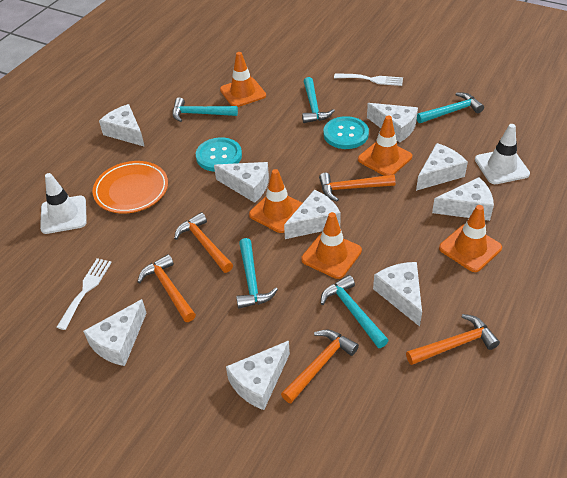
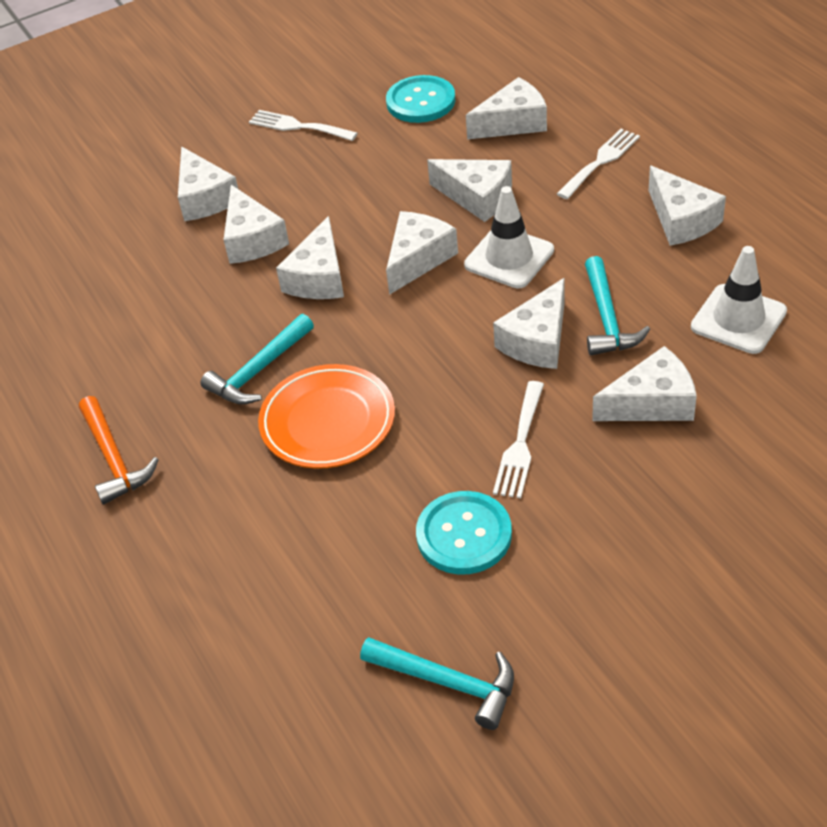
orange hammer: [138,254,196,322] [174,212,233,273] [281,330,359,403] [319,173,395,202] [406,314,500,365] = 5 -> [79,396,159,505] = 1
orange traffic cone: [220,52,266,107] [249,169,302,233] [301,212,362,279] [358,116,412,176] [439,205,502,272] = 5 -> none = 0
turquoise hammer: [172,97,238,122] [236,238,278,308] [302,77,335,123] [321,275,389,348] [417,92,484,123] = 5 -> [201,314,314,405] [360,637,514,730] [585,256,650,355] = 3
white fork: [56,258,112,330] [334,73,403,86] = 2 -> [249,110,358,141] [493,381,544,498] [557,129,640,199] = 3

